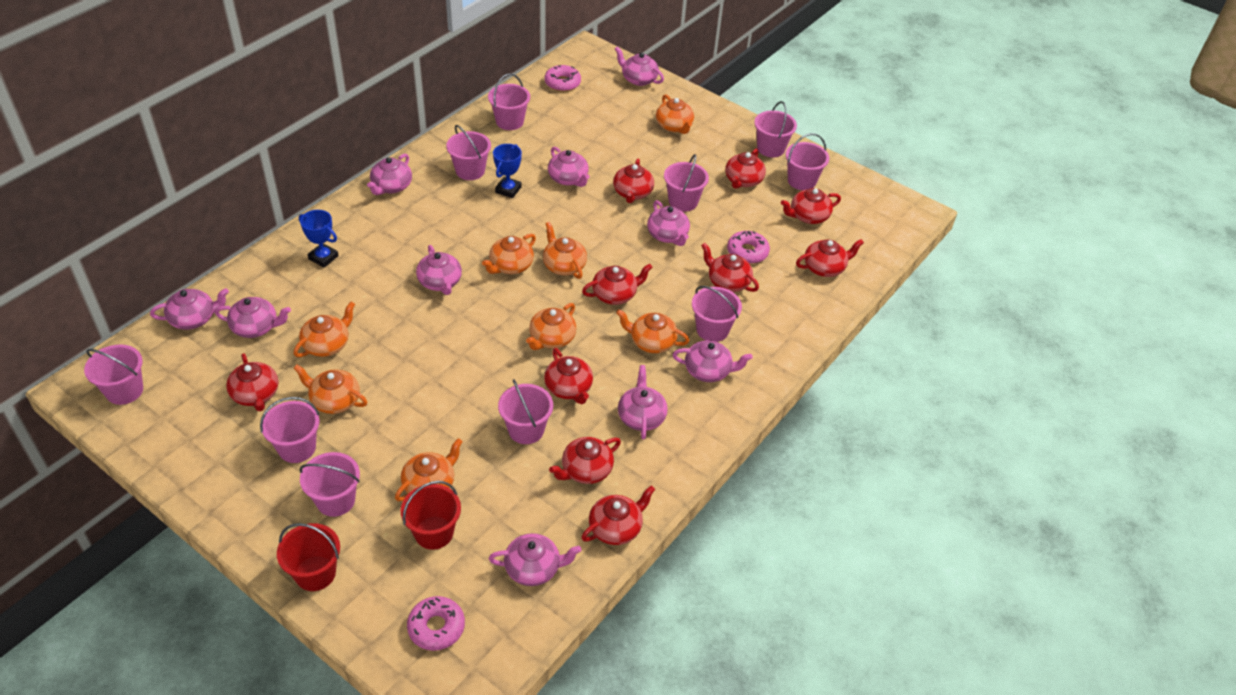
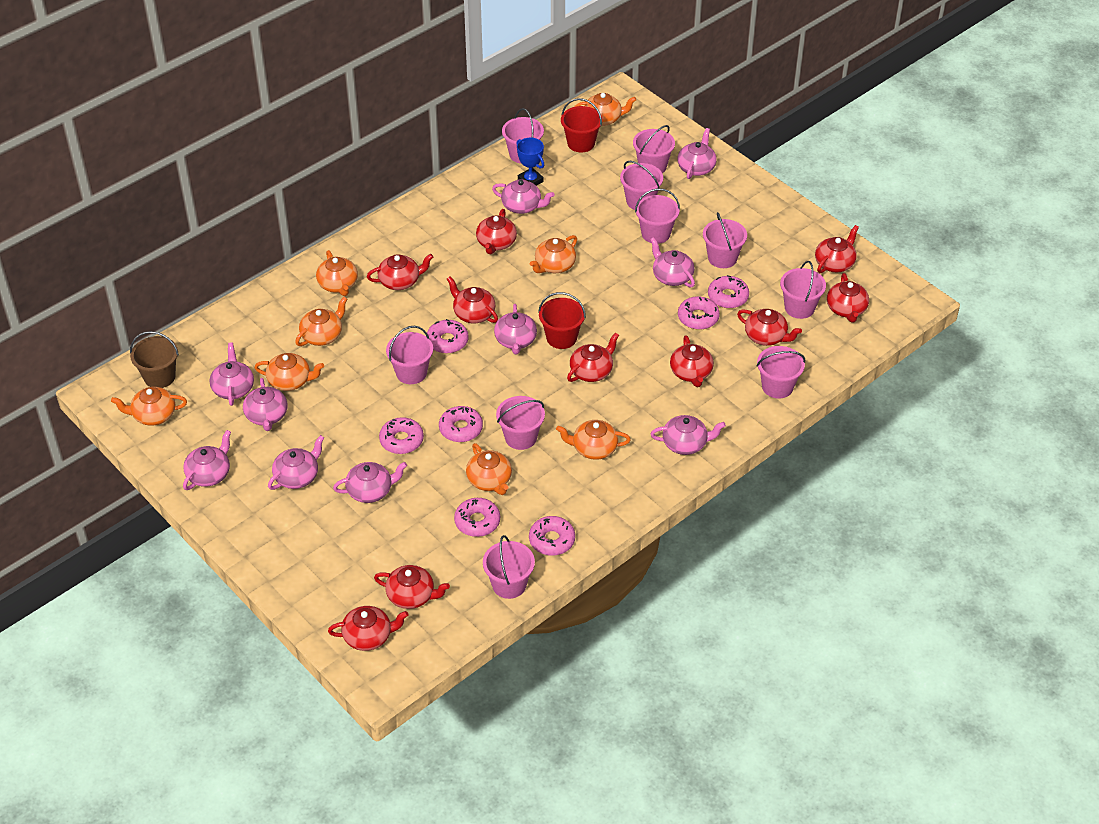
blue trophy: [299,210,338,268] [493,144,522,198] = 2 -> [516,137,544,186] = 1
brown bucket: none = 0 -> [130,331,179,388] = 1
pink donut: [407,596,465,651] [545,65,581,92] [727,231,770,264] = 3 -> [379,417,424,454] [427,319,469,353] [439,406,483,442] [454,498,500,537] [529,516,575,556] [678,296,720,330] [708,275,749,308] = 7

